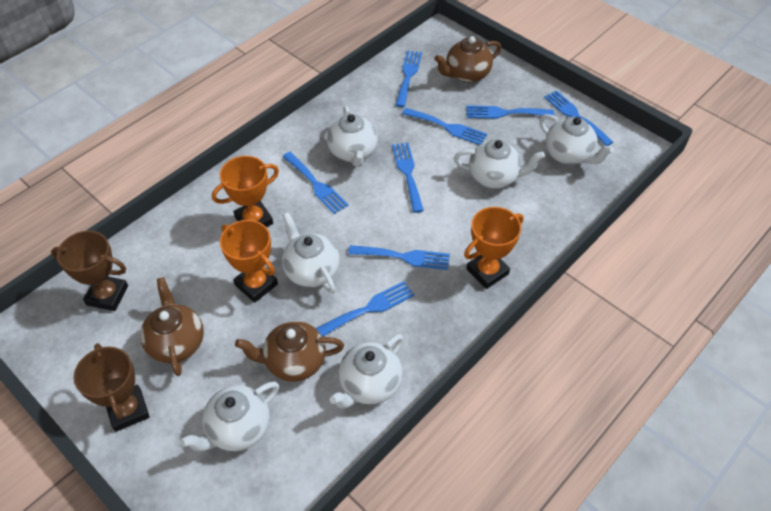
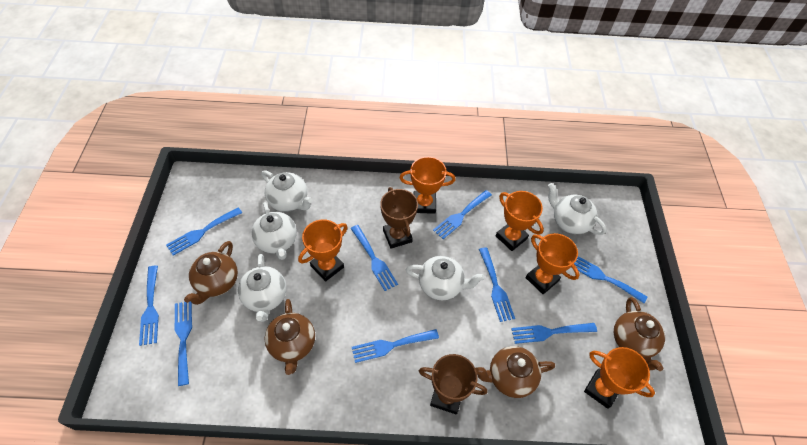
blue fork: [282,152,349,214] [316,281,414,337] [348,245,450,270] [392,142,424,213] [395,50,422,107] [402,108,487,145] [466,105,554,119] [544,90,613,146] = 8 -> [139,266,159,346] [166,207,242,256] [175,302,192,386] [350,225,398,291] [352,329,439,363] [433,190,492,239] [479,247,515,322] [511,323,597,344] [574,256,647,303] = 9
brown teapot: [140,277,204,376] [235,321,344,382] [434,36,502,83] = 3 -> [184,241,238,305] [265,299,315,375] [475,346,555,398] [614,297,665,371] = 4
orange trophy: [212,156,279,227] [220,220,278,303] [464,207,523,289] = 3 -> [298,219,348,282] [399,157,456,214] [496,191,544,251] [526,233,579,294] [584,347,655,409] = 5
white teapot: [180,382,279,452] [282,212,340,293] [327,106,378,167] [330,334,404,409] [454,140,545,189] [539,114,614,165] = 6 -> [238,254,286,322] [251,202,297,260] [261,170,313,212] [406,256,485,300] [548,183,607,235] = 5

